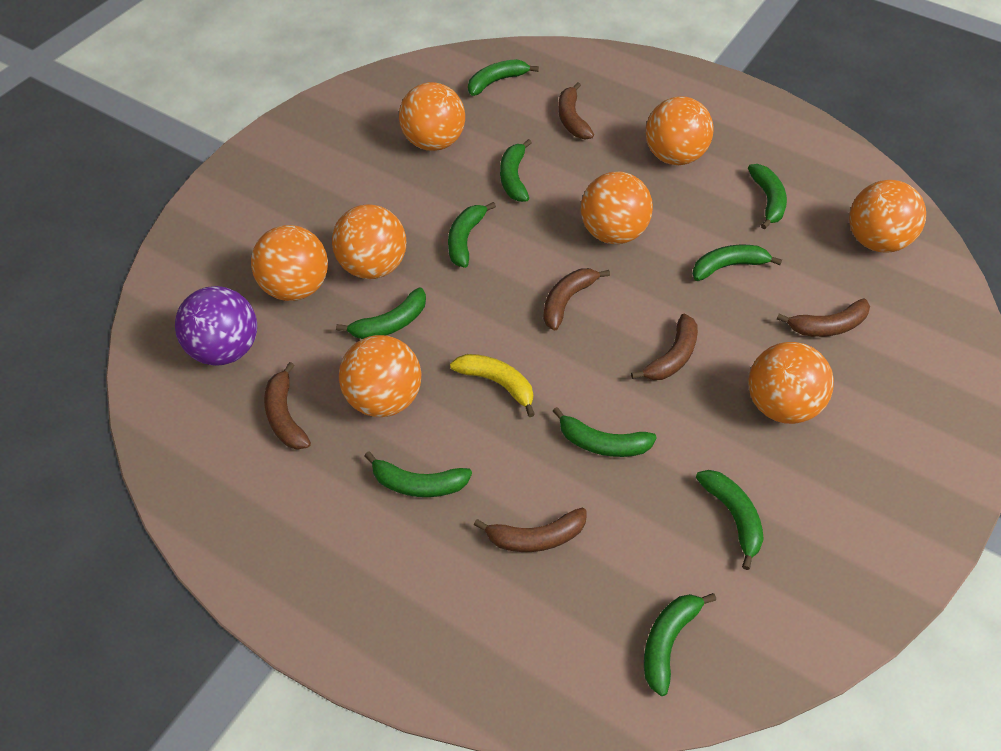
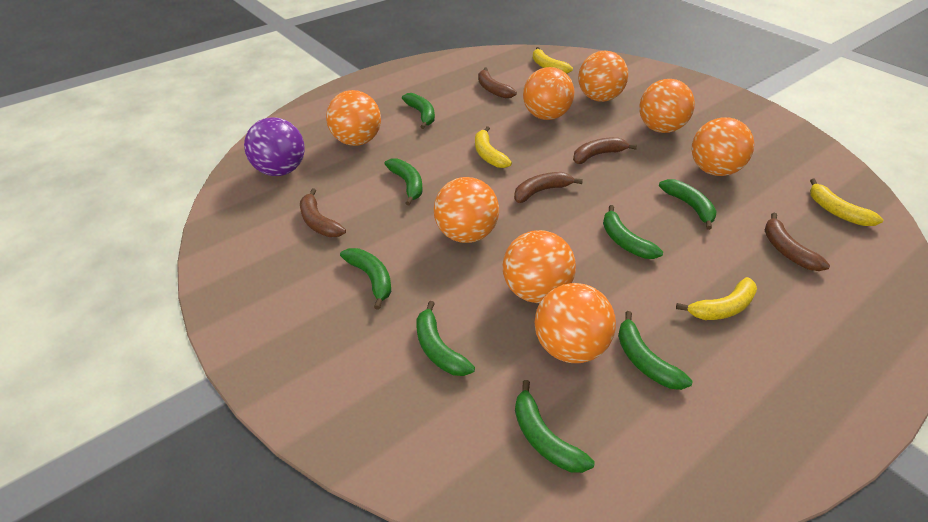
brown banana: [264,362,311,450] [474,507,586,552] [543,268,610,331] [558,82,594,140] [631,314,698,380] [777,298,870,337] = 6 -> [300,188,346,237] [478,68,517,98] [514,172,583,203] [573,137,637,164] [765,213,830,271] = 5
green banana: [336,288,426,339] [364,451,472,497] [448,202,496,268] [468,59,539,96] [500,139,532,202] [553,407,657,457] [644,593,716,696] [692,245,782,281] [696,470,764,570] [748,164,787,229] = 10 -> [340,248,391,310] [385,158,423,205] [402,93,435,129] [416,301,475,376] [515,380,595,473] [603,205,663,259] [618,311,692,390] [659,179,717,230] = 8
yellow banana: [450,354,535,417] = 1 -> [475,126,512,168] [533,47,573,74] [676,277,757,320] [810,178,883,226] = 4

